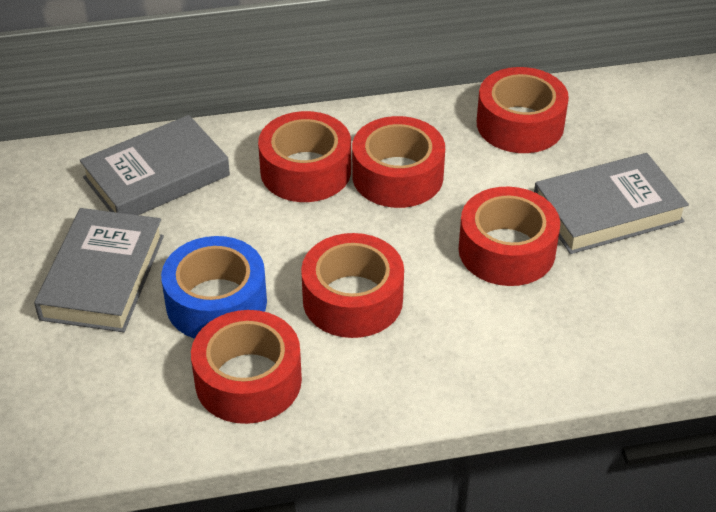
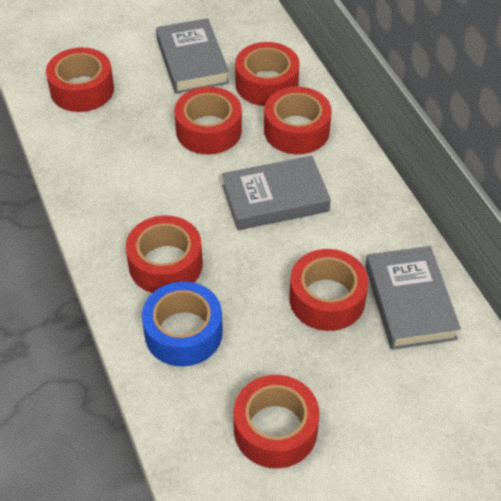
red tape: [191,310,302,424] [258,111,351,202] [301,233,404,338] [352,116,445,208] [459,187,560,286] [477,67,569,153] = 6 -> [46,47,114,112] [126,215,203,293] [174,87,242,154] [234,375,320,468] [235,42,300,106] [264,87,332,154] [289,249,368,331] = 7

